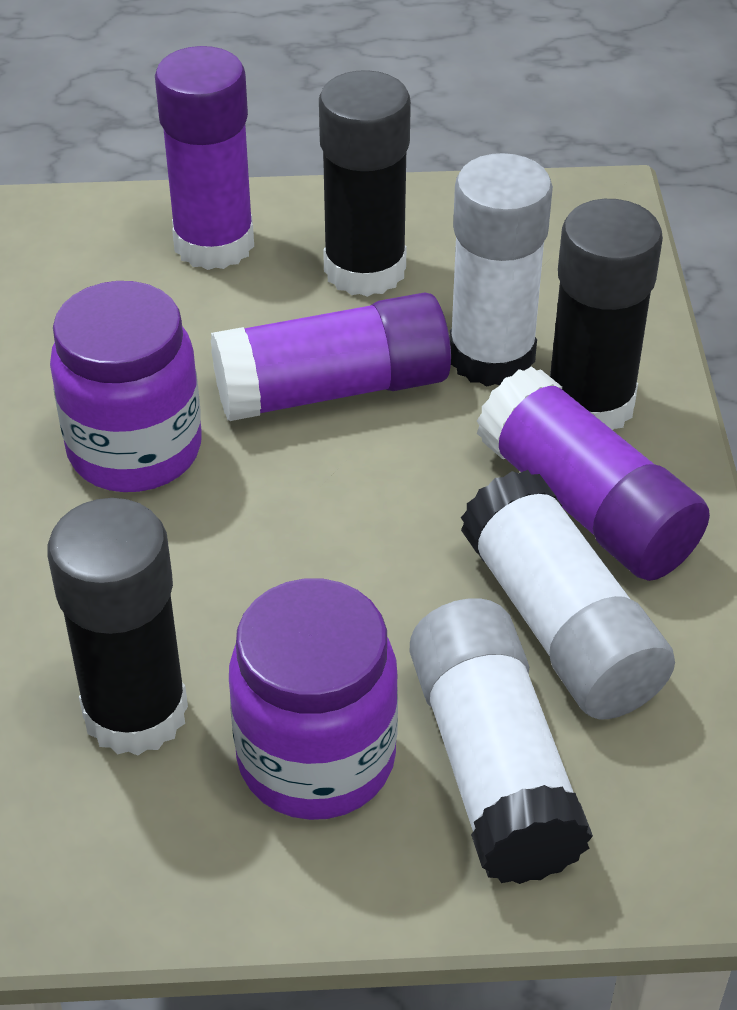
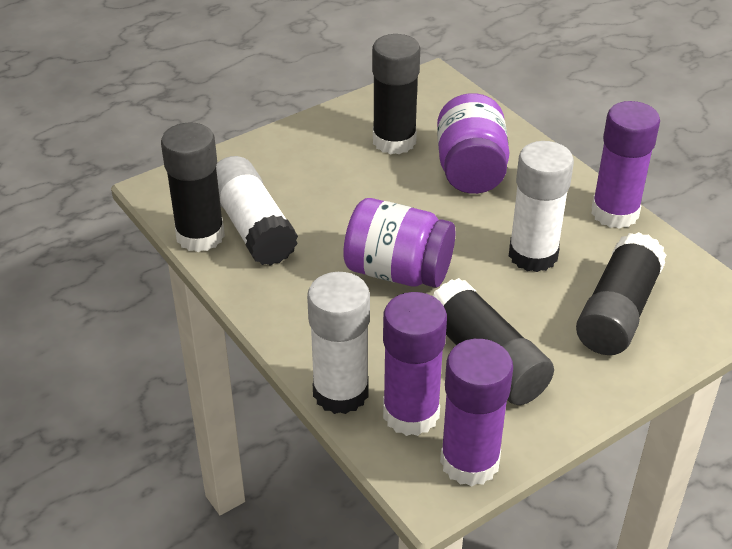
black glue stick: [47,498,188,755] [319,70,411,297] [550,199,663,430] = 3 -> [161,122,225,252] [372,34,420,154] [433,278,554,405] [576,232,666,355] = 4

